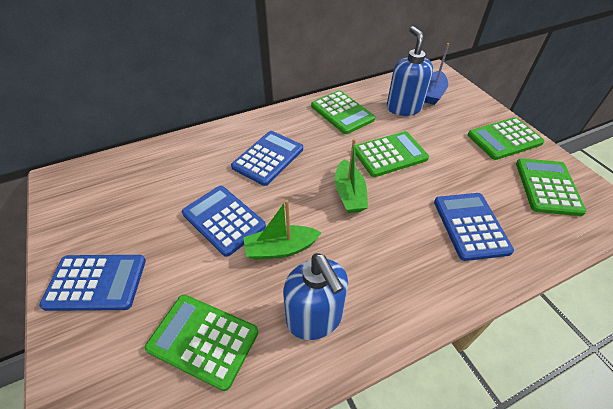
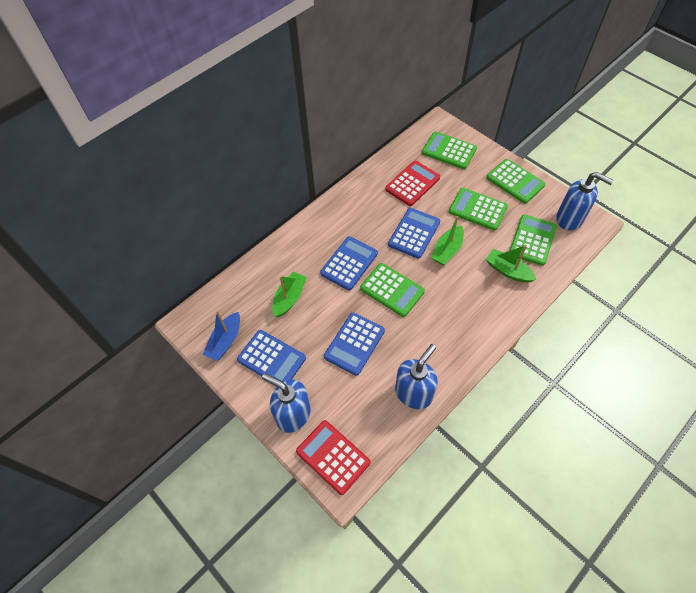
blue soap dispenser: [283,253,348,340] [387,26,433,116] = 2 -> [262,373,311,433] [395,344,438,409] [556,172,614,231] = 3
green boat: [243,200,322,260] [335,139,368,213] = 2 -> [272,272,307,317] [431,216,464,265] [486,245,537,283] = 3
red calculator: none = 0 -> [296,420,370,495] [385,161,440,206] = 2

